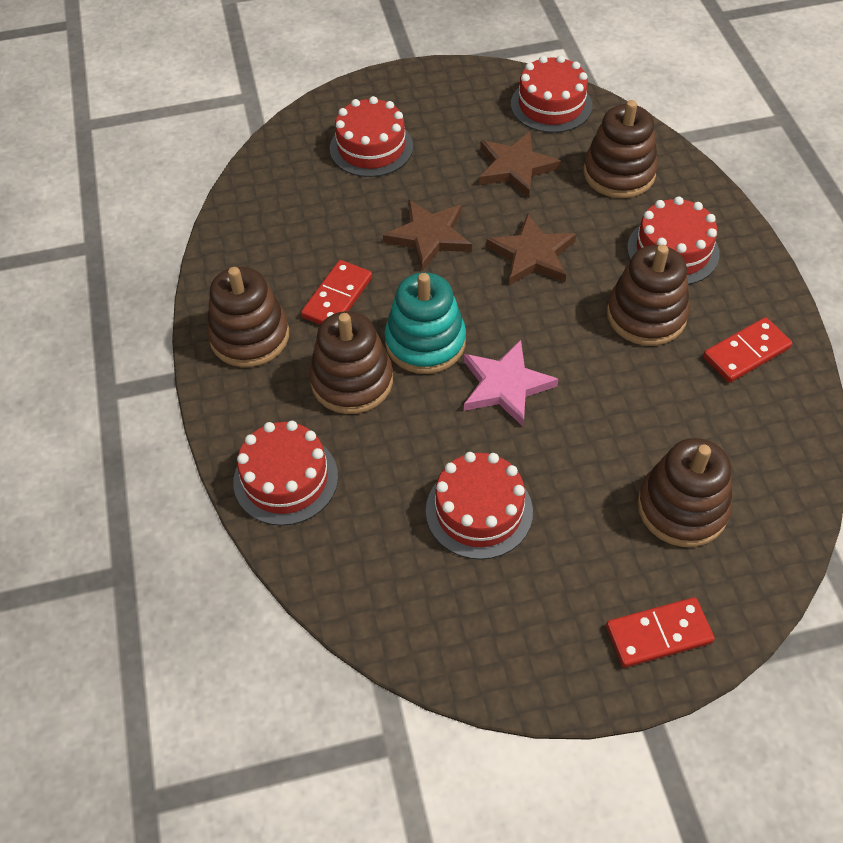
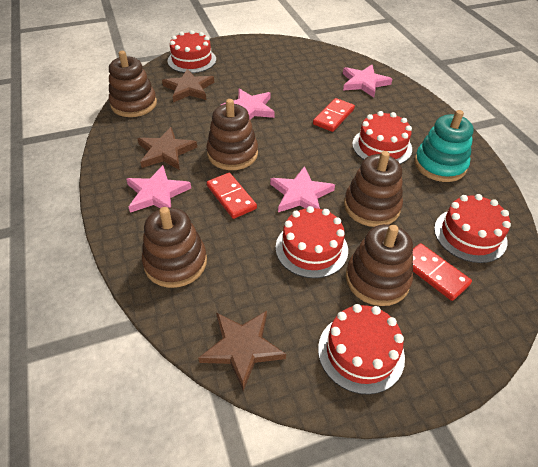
pink star: [464,340,559,426] = 1 -> [126,165,191,213] [221,89,275,120] [270,166,335,212] [343,65,392,98] = 4

